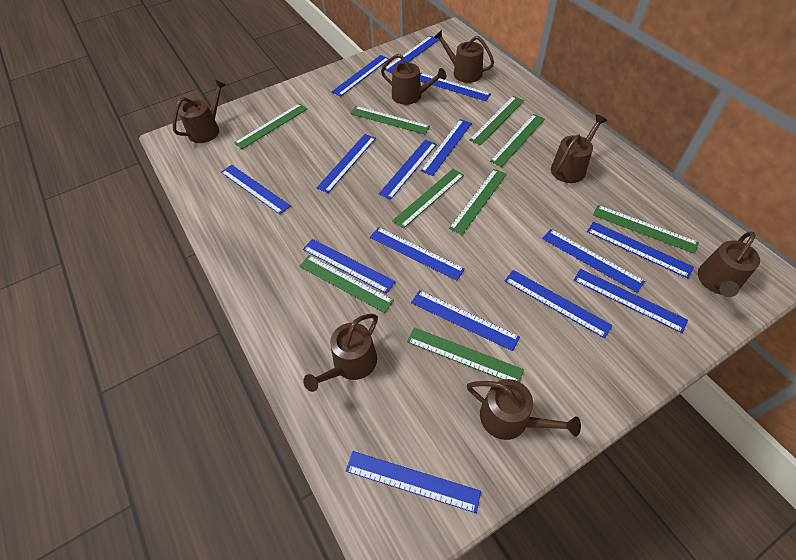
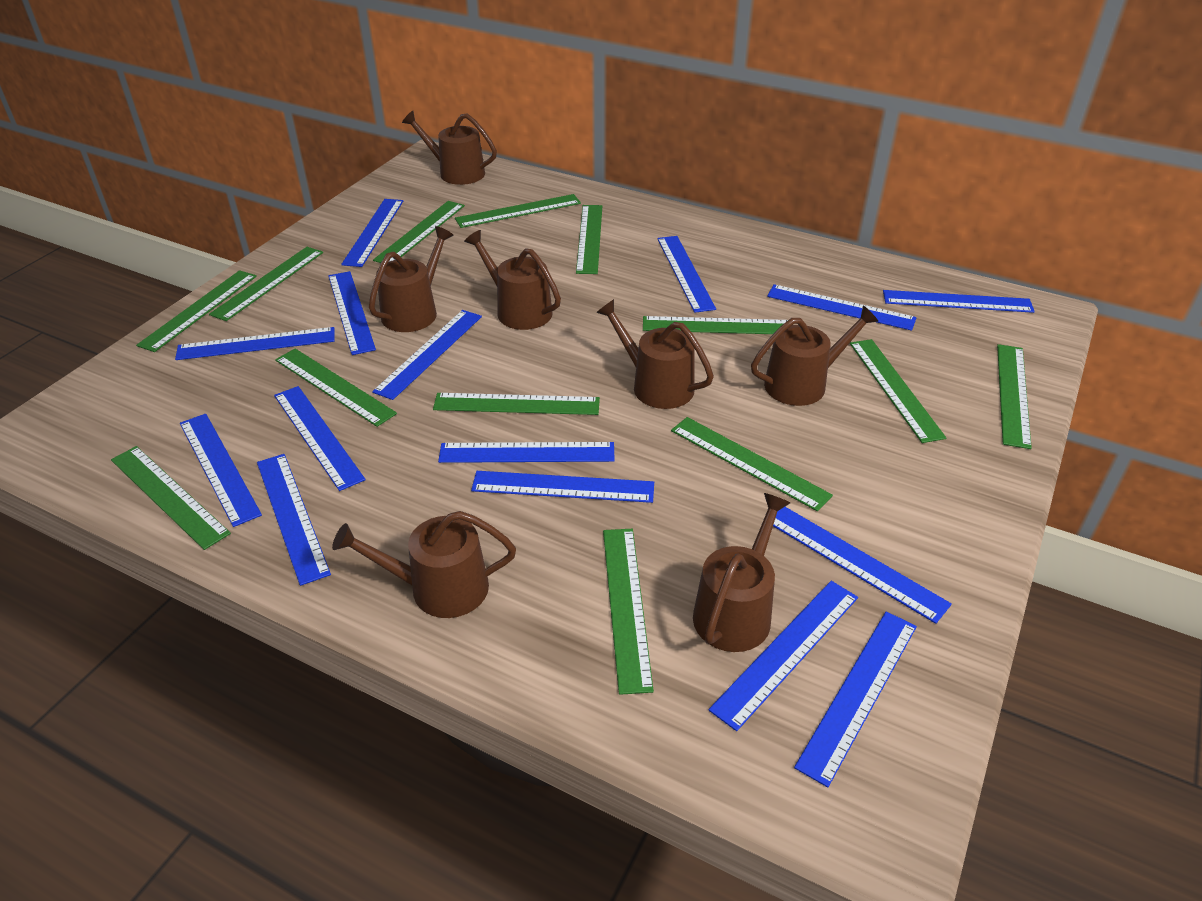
green ruler: [234,103,307,149] [299,255,394,313] [350,106,430,134] [392,169,464,229] [407,327,524,382] [449,169,507,235] [469,96,524,145] [490,114,545,167] [593,205,699,254] = 9 -> [111,446,231,550] [136,270,257,352] [209,247,323,321] [275,349,397,427] [373,201,465,263] [433,393,600,415] [455,194,581,228] [576,205,602,274] [603,529,654,695] [643,316,788,334] [671,417,833,511] [850,339,946,443] [997,344,1032,449] = 13

